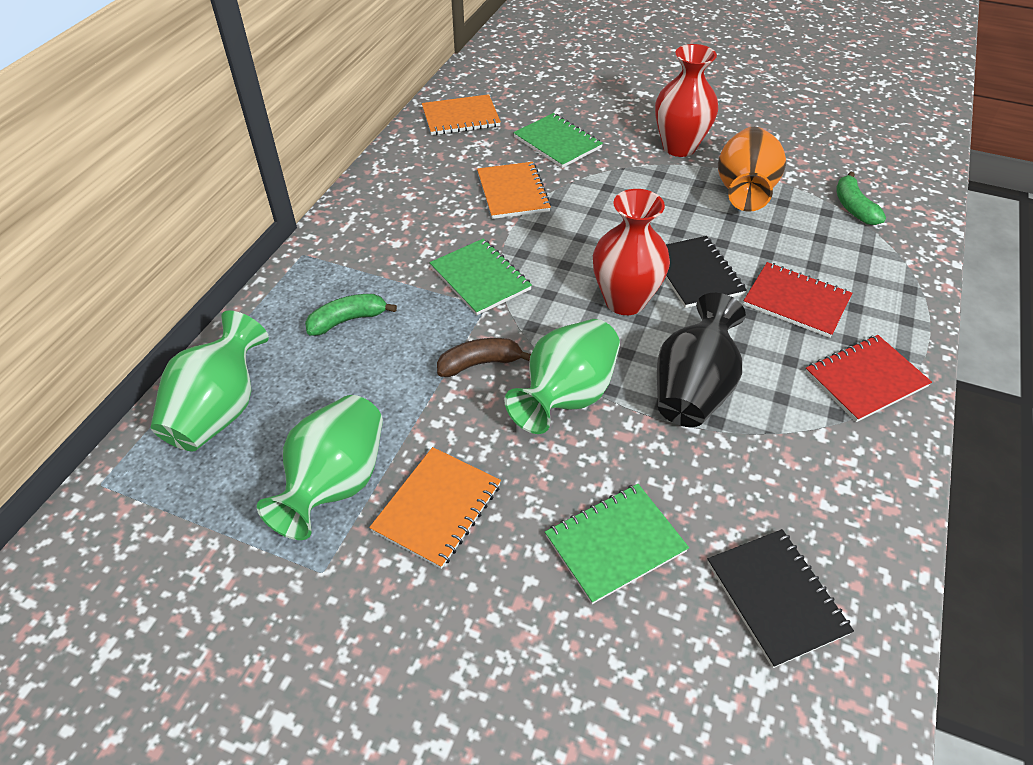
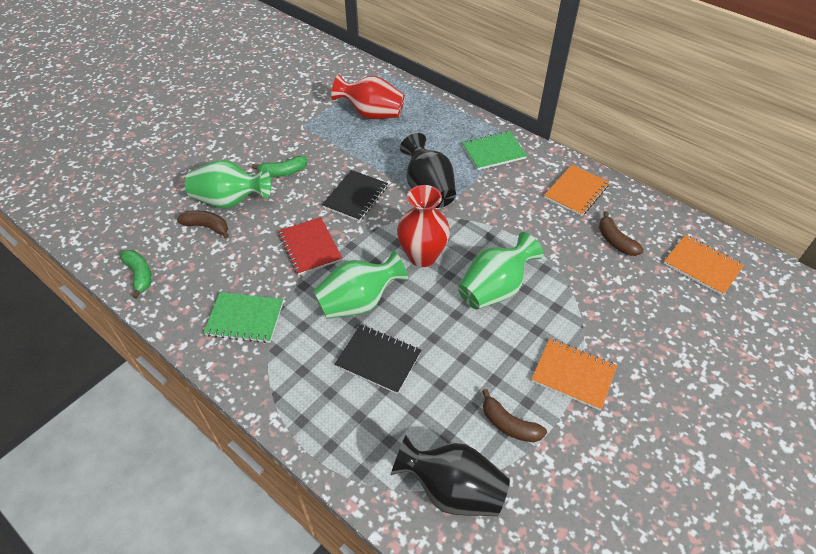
black vase: [657,293,746,427] = 1 -> [391,435,510,516] [400,133,456,208] = 2
brown banana: [437,338,531,377] = 1 -> [177,210,229,239] [482,389,547,442] [599,211,644,256] = 3
green notebook: [429,238,532,315] [513,113,603,168] [545,484,689,604] = 3 -> [203,292,283,343] [462,131,527,170] = 2
orange vase: [718,127,786,212] = 1 -> none = 0
red notebook: [743,262,852,338] [805,335,932,422] = 2 -> [278,217,342,275] = 1

